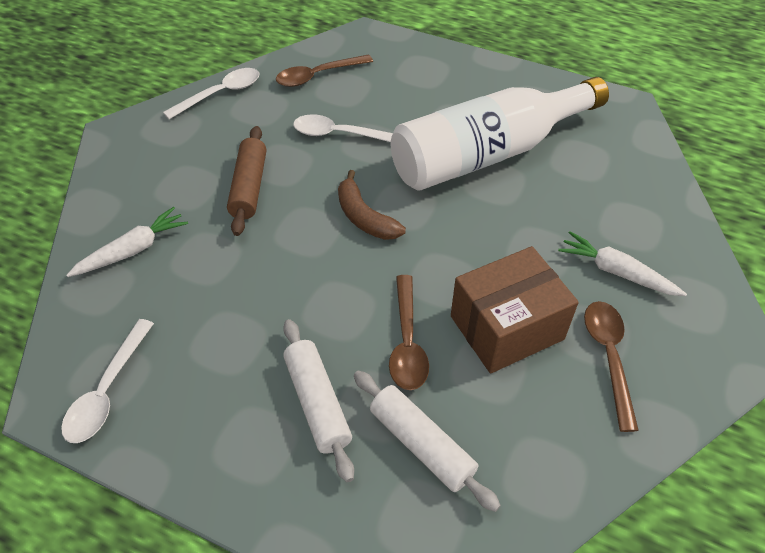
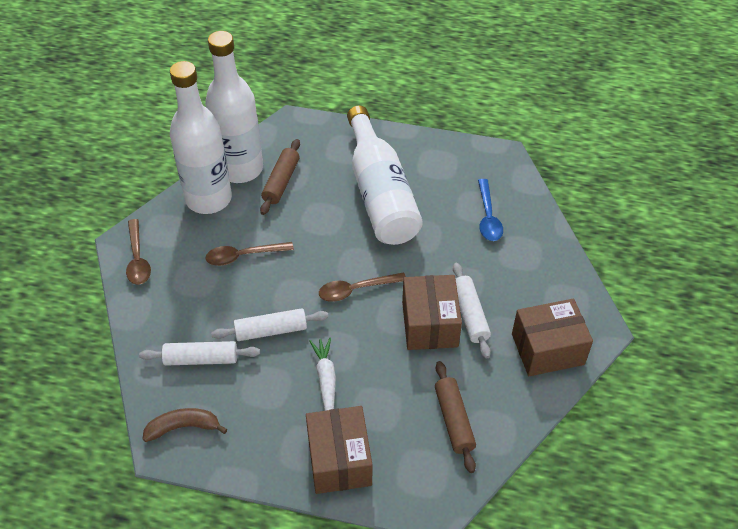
blue spoon: none = 0 -> [478,179,503,241] = 1
brown box: [451,246,579,374] = 1 -> [306,406,372,494] [402,275,462,350] [512,299,593,376] = 3
brown rolling pin: [227,126,266,236] = 1 -> [260,139,300,215] [435,361,476,473] = 2
white bottle: [391,77,609,191] = 1 -> [170,61,232,214] [205,31,263,183] [347,106,423,245] = 3
white carrot: [66,207,188,277] [558,231,687,296] = 2 -> [310,337,336,411] = 1
white rolling pin: [283,319,354,482] [354,371,501,512] = 2 -> [139,341,260,366] [211,308,329,341] [453,263,491,359] = 3
white spoon: [61,319,154,443] [163,68,259,119] [293,114,393,142] = 3 -> none = 0

